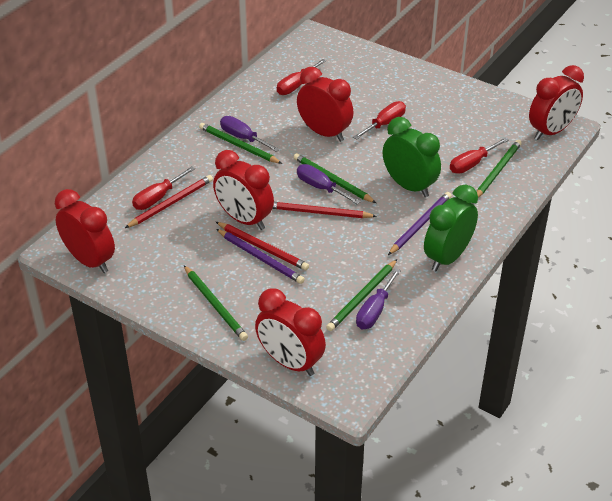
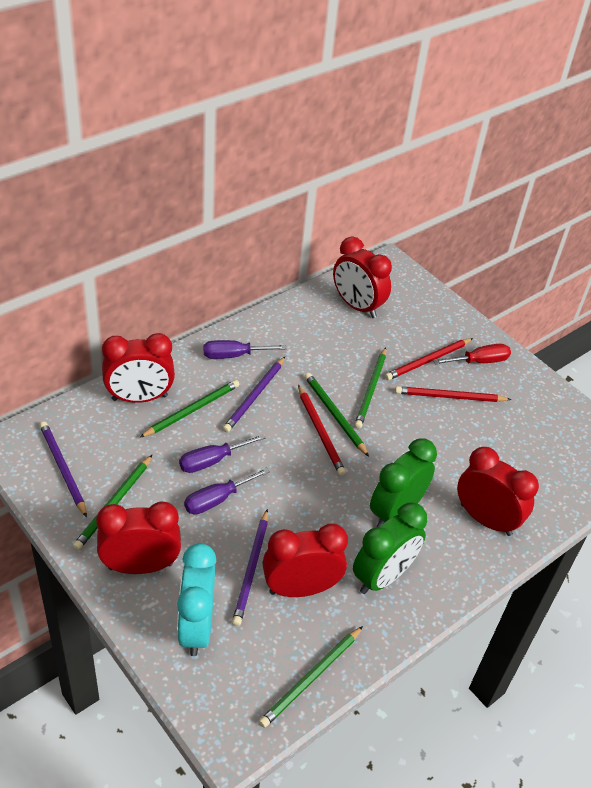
purple pencil: [216,229,305,284] [388,192,452,255] = 2 -> [40,421,87,517] [223,357,285,432] [232,509,268,626] = 3
red screwdriver: [132,166,195,210] [277,59,326,95] [353,101,406,140] [450,138,509,174] = 4 -> [433,344,511,365] = 1
turquoise clock: none = 0 -> [177,543,217,656] = 1

